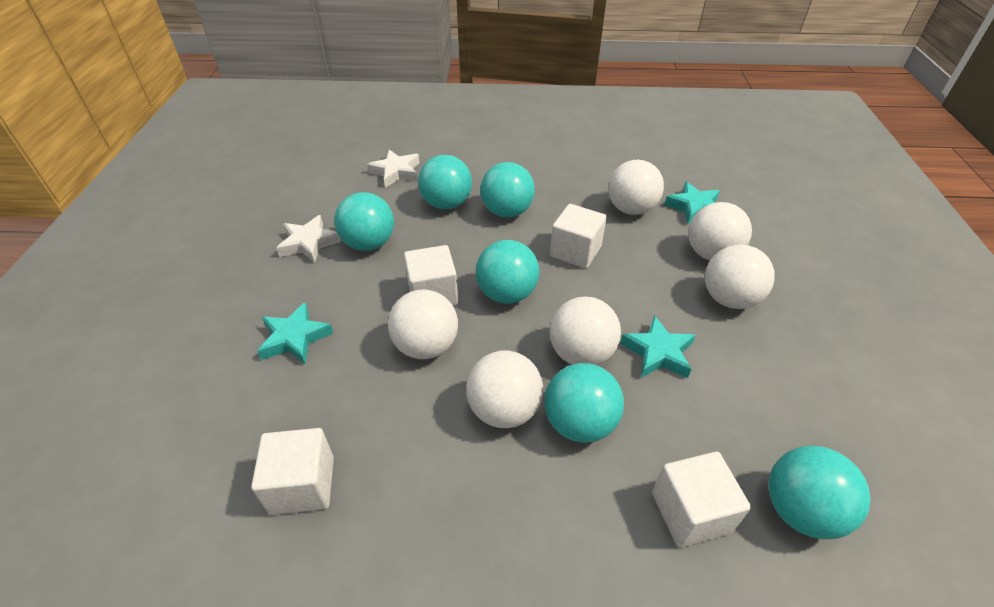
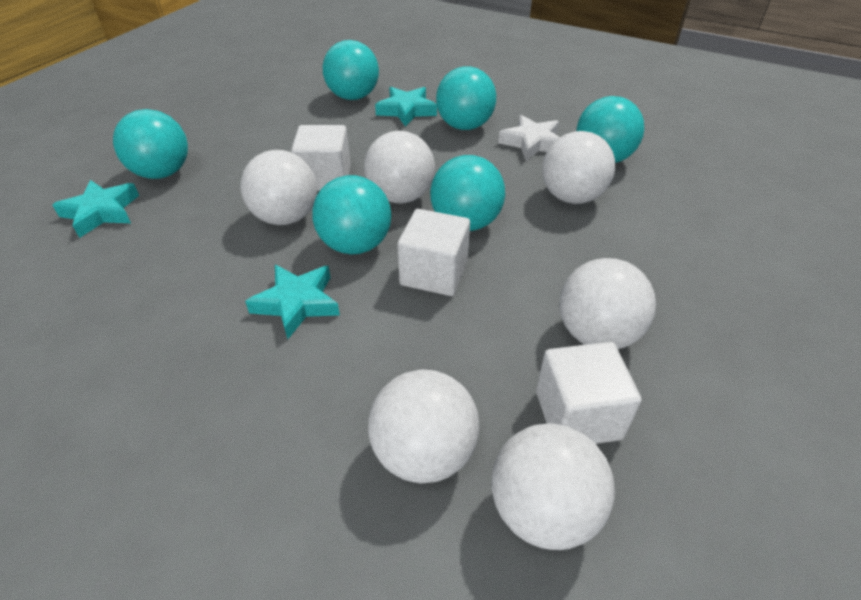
white cube: [251,428,334,515] [404,245,458,306] [550,204,607,269] [652,451,751,548] = 4 -> [291,125,351,191] [397,209,470,296] [536,342,642,444] = 3
white star: [276,215,341,263] [367,150,420,188] = 2 -> [498,115,560,161] = 1

